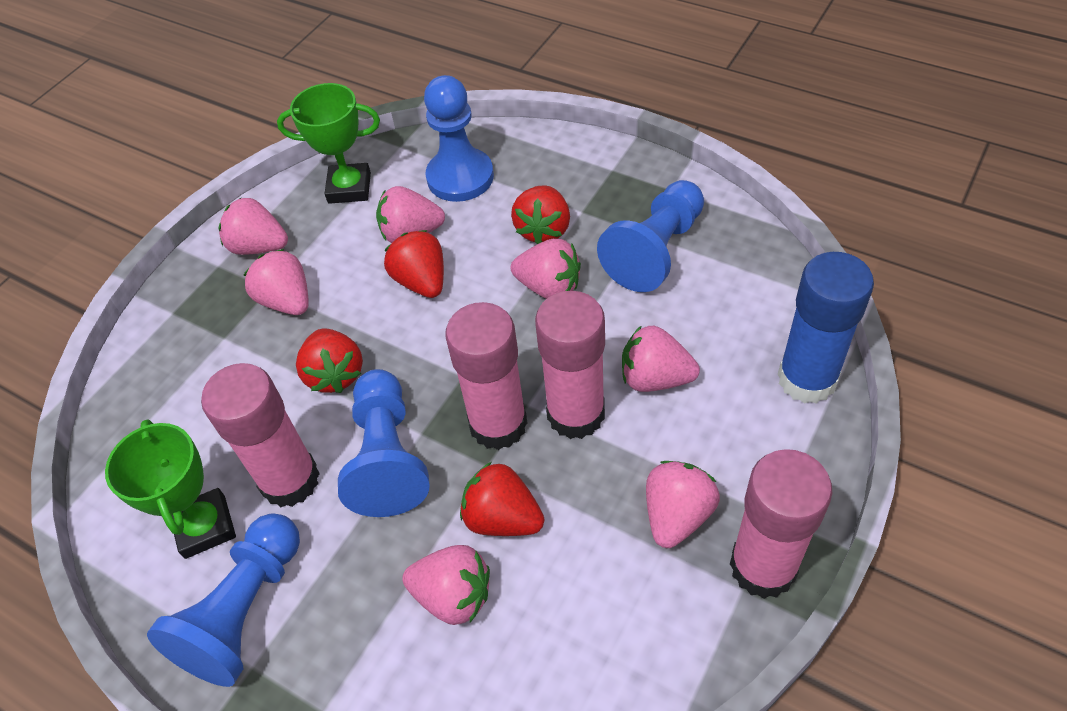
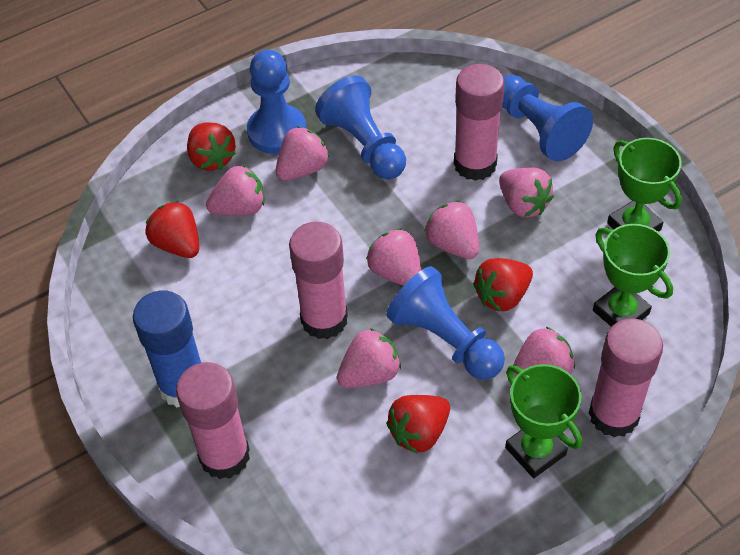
green trophy: [105,419,236,559] [277,83,380,204] = 2 -> [505,364,582,478] [593,224,673,327] [607,138,682,232] = 3

